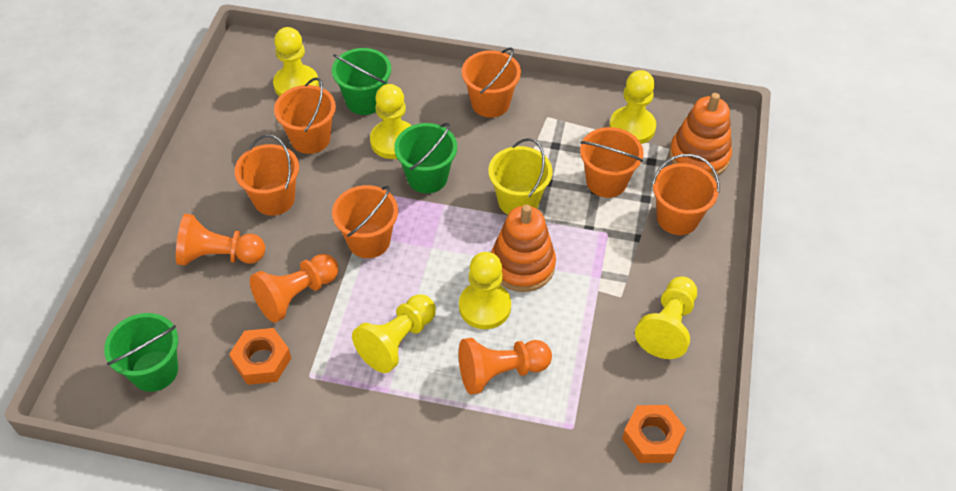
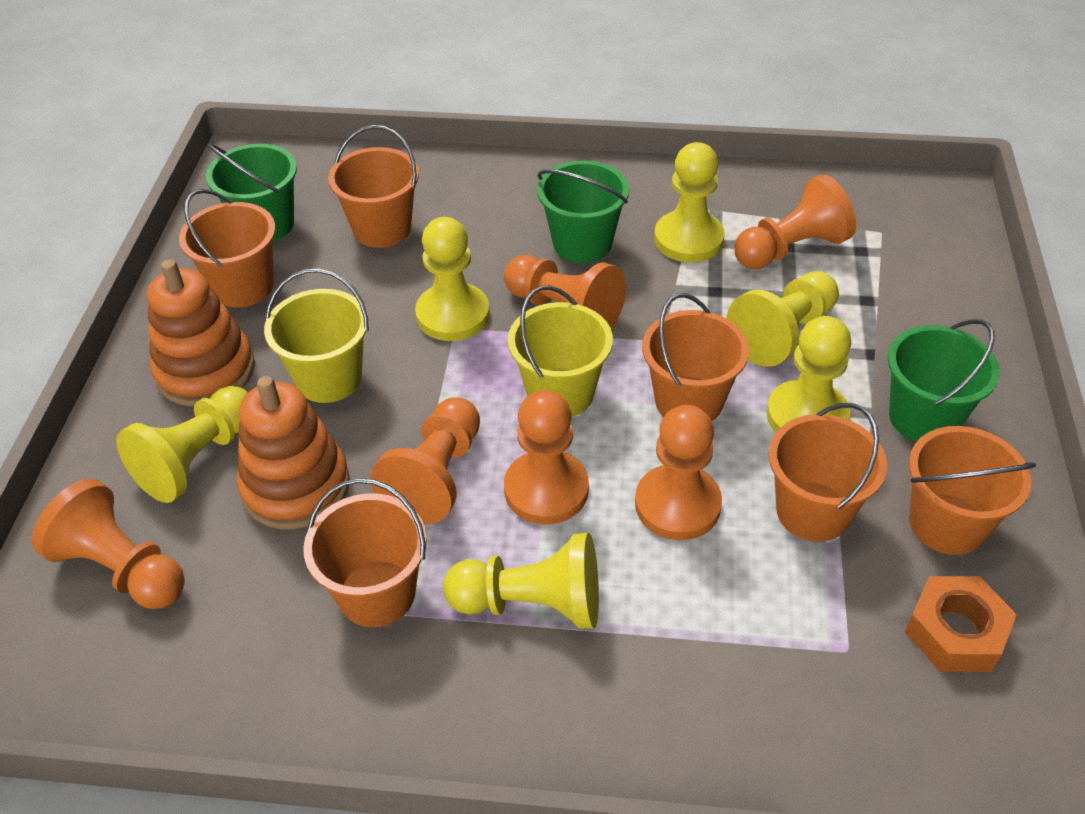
orange nut: [229,328,291,385] [622,405,686,463] = 2 -> [905,576,1017,672] = 1
orange pawn: [176,214,265,266] [250,254,338,323] [459,338,552,394] = 3 -> [31,479,185,609] [370,397,480,525] [504,255,626,329] [504,390,589,524] [635,405,722,540] [734,174,856,269] = 6
yellow bucket: [488,138,552,215] = 1 -> [264,268,369,403] [508,286,613,417] = 2

